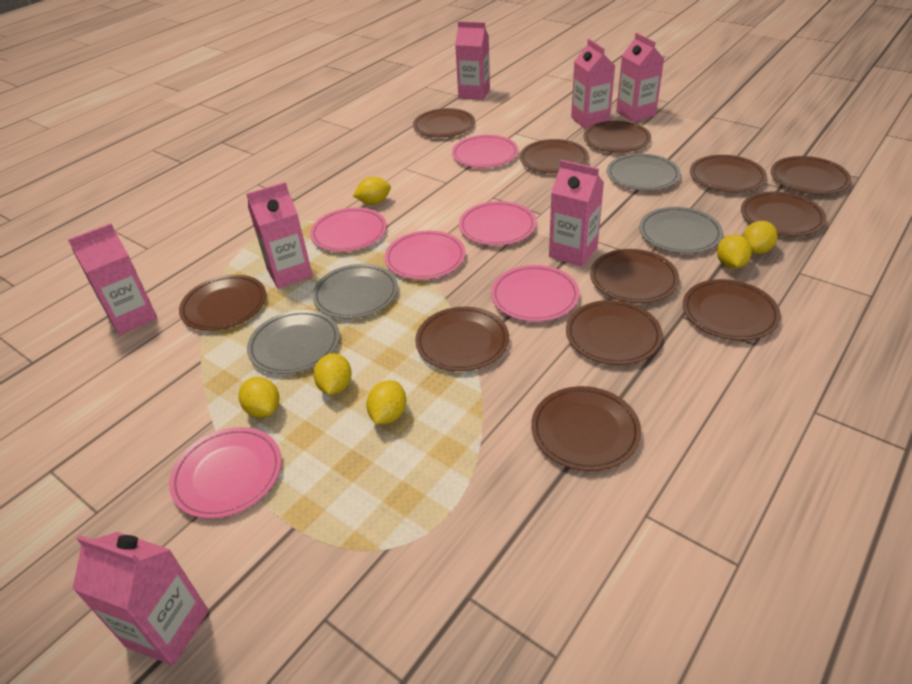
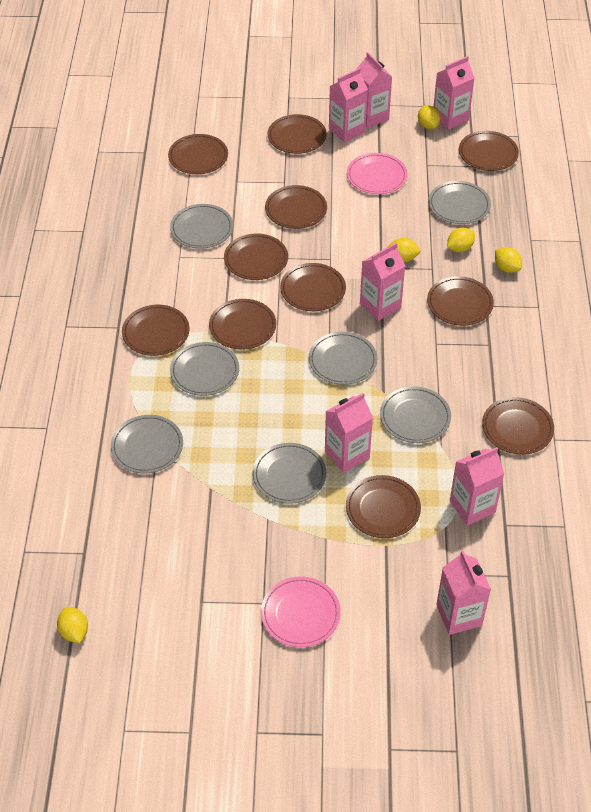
brown plate: [179,275,266,331] [413,108,475,137] [415,307,509,371] [520,139,589,174] [531,386,641,471] [566,300,663,365] [583,121,651,153] [590,249,679,303] [683,279,781,341] [690,155,767,193] [741,191,826,236] [771,156,851,195] = 12 -> [122,305,190,356] [168,134,228,174] [209,299,276,350] [224,234,288,280] [265,185,327,229] [267,114,327,154] [280,263,346,311] [346,475,421,538] [427,276,494,326] [459,131,519,171] [482,397,554,455] = 11
grey plate: [247,310,340,374] [312,264,398,319] [607,154,681,191] [639,207,723,253] = 4 -> [111,415,183,473] [170,204,233,249] [170,342,239,396] [253,443,326,504] [309,332,377,385] [380,386,451,443] [428,181,491,224] = 7
pink plate: [169,427,281,519] [310,208,387,252] [384,231,465,280] [452,135,519,168] [459,201,536,246] [491,265,580,322] = 6 -> [261,576,341,647] [347,153,408,194] = 2
yellow lemon: [239,377,279,418] [314,353,352,395] [353,177,391,205] [366,380,406,424] [717,234,752,269] [743,221,777,254] = 6 -> [57,607,88,643] [386,238,420,262] [418,105,441,129] [447,227,475,252] [495,247,522,273] = 5

